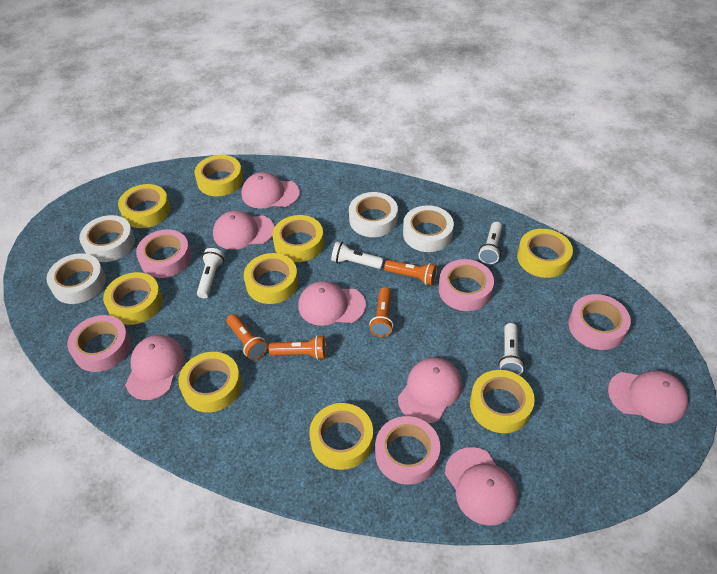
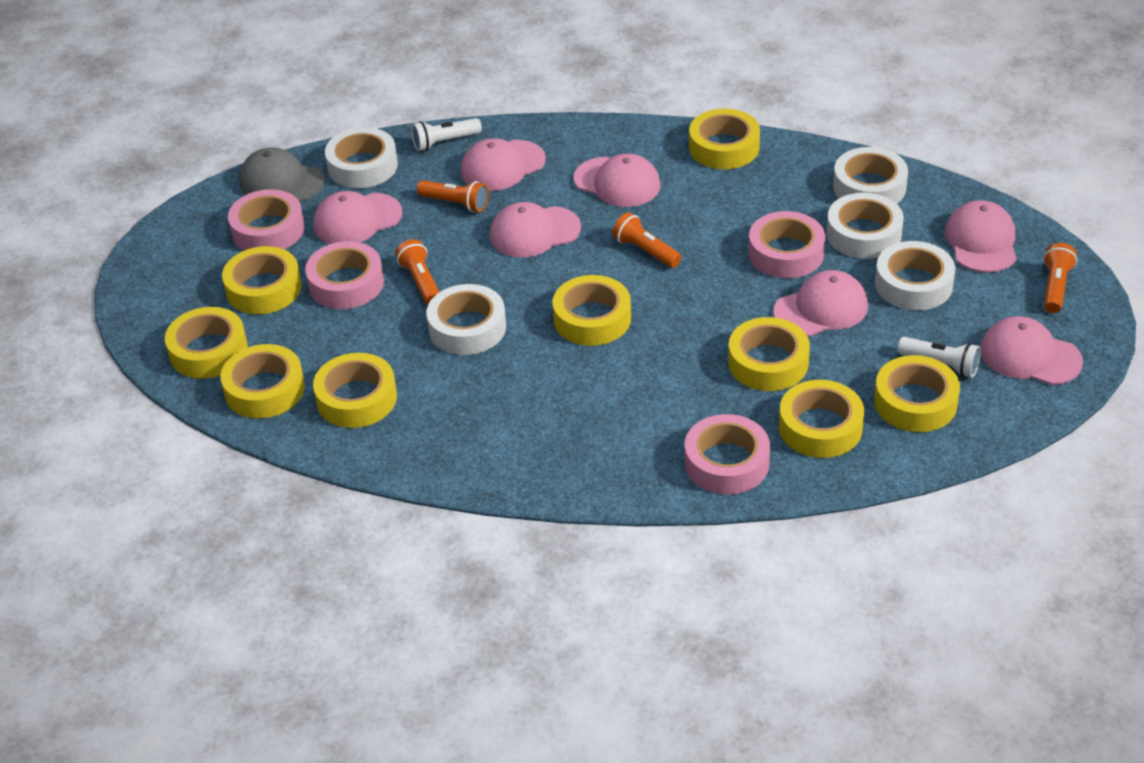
grey cap: none = 0 -> [239,147,325,202] = 1
pink tape: [67,315,131,372] [136,230,191,278] [375,416,440,485] [439,259,494,311] [568,294,631,350] = 5 -> [228,189,305,251] [305,241,384,309] [685,414,770,494] [749,211,825,278] = 4
white flashlight: [197,248,225,298] [331,241,384,269] [479,222,502,264] [498,323,524,375] = 4 -> [411,118,482,151] [897,337,981,378] = 2
white tape: [46,253,106,304] [79,215,135,262] [349,192,398,237] [403,205,454,252] = 4 -> [325,127,398,188] [426,284,506,355] [826,193,904,259] [833,147,908,204] [875,241,955,310] = 5

